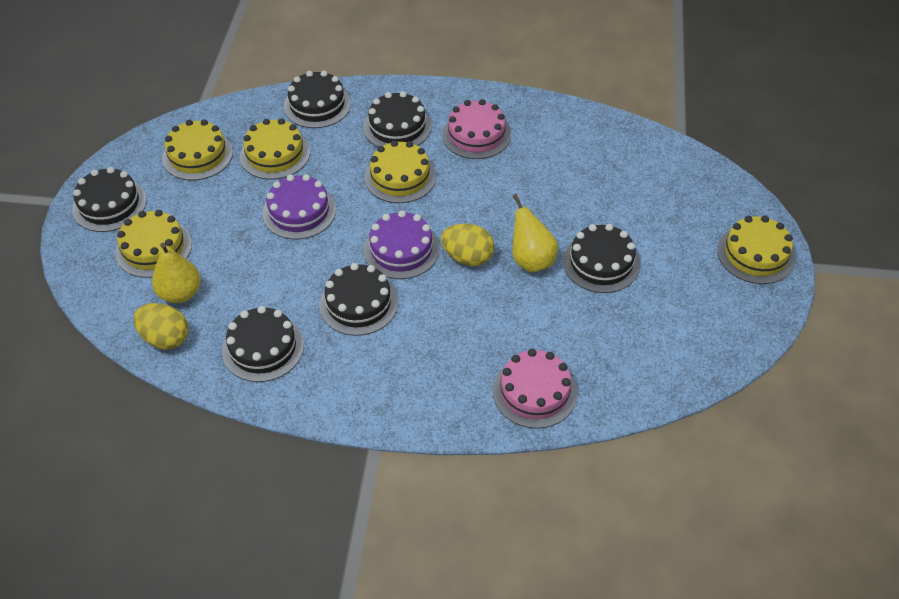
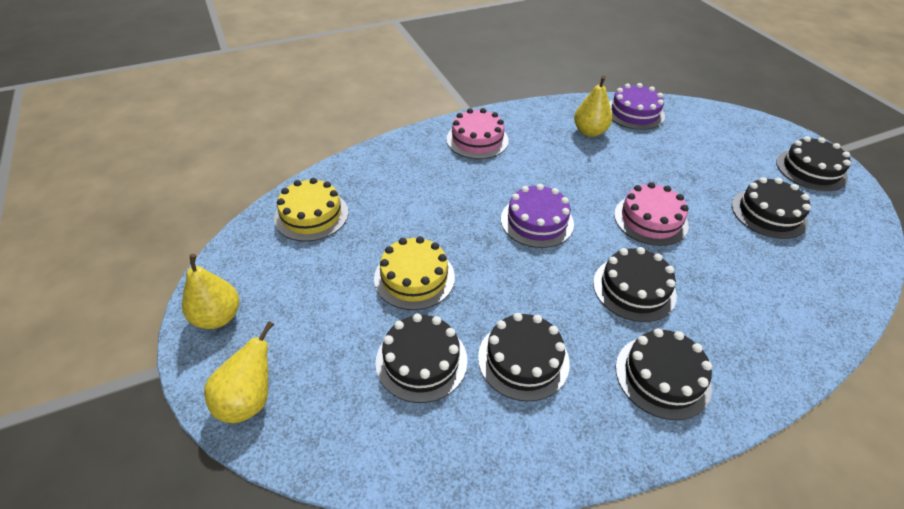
yellow cake: [115,210,192,278] [162,119,233,180] [240,118,310,180] [365,140,436,203] [717,216,795,284] = 5 -> [274,178,348,242] [374,236,455,310] = 2
yellow egg: [134,303,188,350] [441,224,494,266] = 2 -> none = 0
yellow pear: [152,243,201,303] [512,194,558,272] = 2 -> [182,254,239,329] [204,321,274,423] [574,76,612,137] = 3

